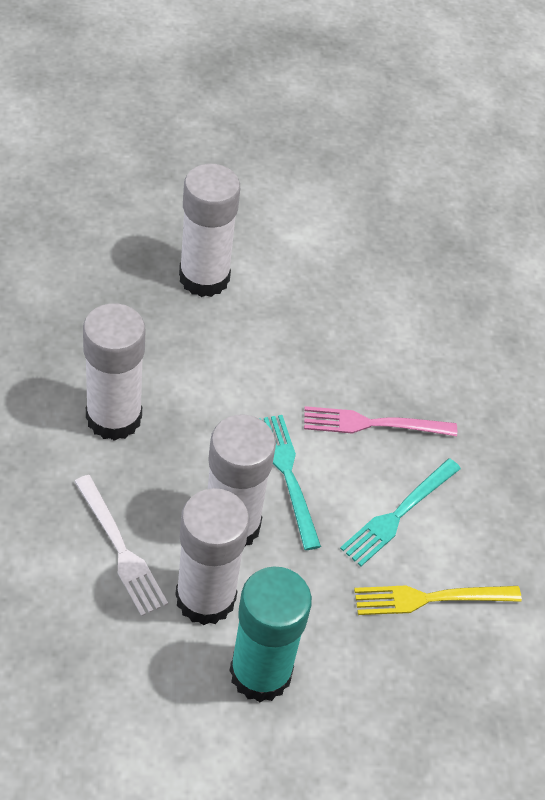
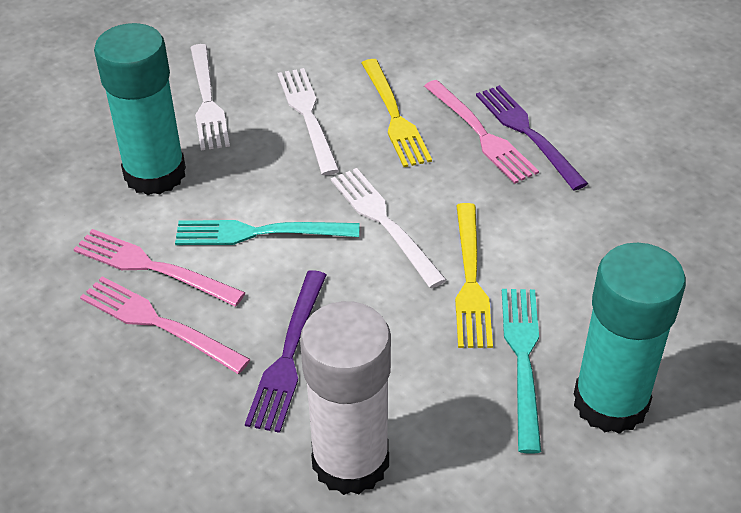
pink fork: [304,406,457,436] = 1 -> [73,229,246,306] [80,276,251,374] [424,80,539,184] = 3
purple fork: none = 0 -> [245,270,326,433] [476,85,588,190] = 2
turquoise glue stick: [230,566,312,702] = 1 -> [94,23,186,195] [574,243,686,434] = 2
white fork: [74,475,168,616] = 1 -> [190,44,230,151] [278,68,340,175] [331,168,446,288] = 3
white glue stick: [83,303,145,441] [175,488,249,625] [179,164,240,297] [208,414,276,546] = 4 -> [300,301,391,495] = 1
yellow fork: [354,586,522,615] = 1 -> [362,59,432,167] [455,203,493,348] = 2

